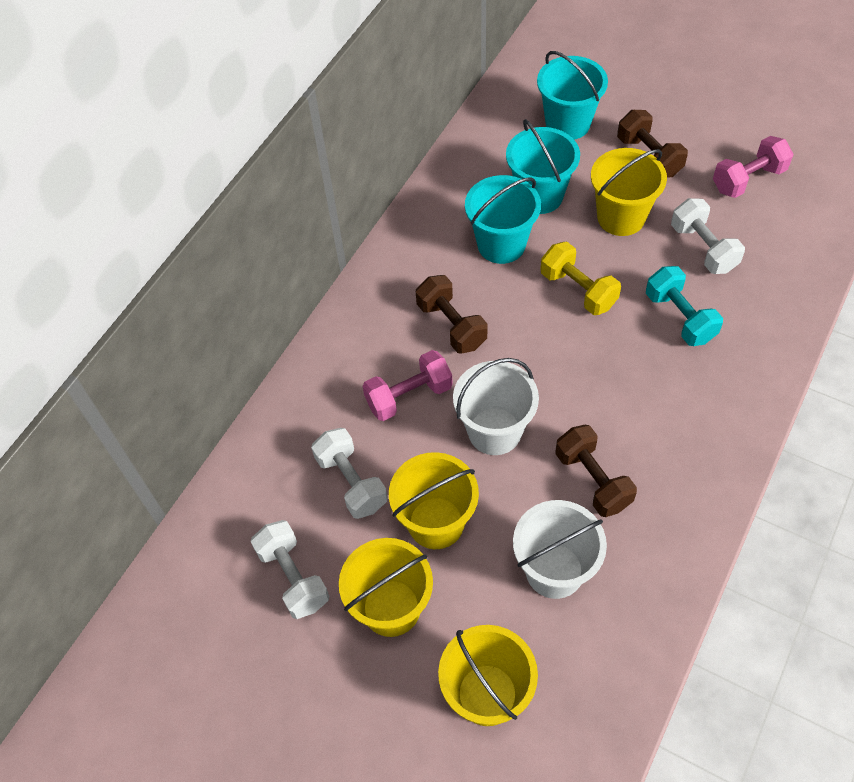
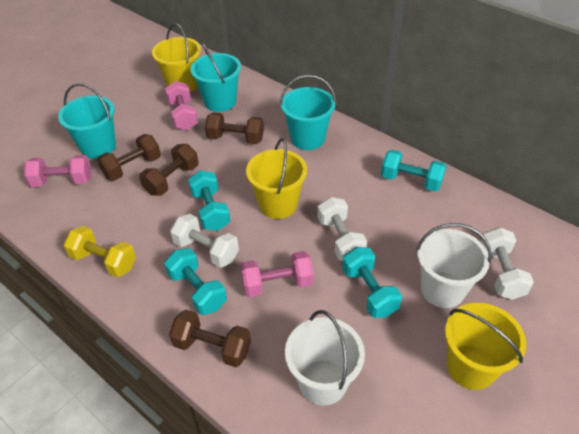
brown dumbbell: [416,275,488,354] [555,425,637,517] [617,110,688,177] = 3 -> [97,134,161,181] [139,144,199,196] [169,310,251,367] [205,112,264,144] = 4
pink dumbbell: [363,350,453,421] [713,136,793,198] = 2 -> [24,155,91,187] [165,81,198,130] [240,251,314,297] = 3
turquoise dumbbell: [646,266,723,346] = 1 -> [164,248,227,315] [188,170,230,231] [342,247,402,318] [381,150,446,192] = 4
yellow bucket: [339,538,433,637] [389,452,479,549] [438,625,538,726] [591,148,667,236] = 4 -> [152,23,201,92] [246,138,307,219] [445,303,526,390] = 3

